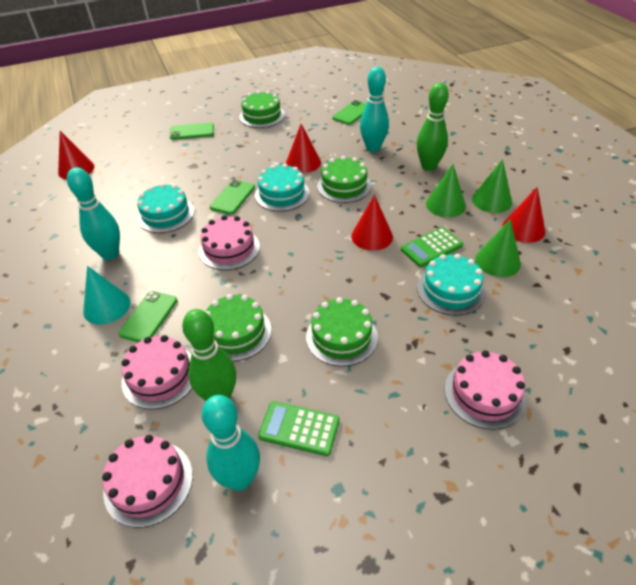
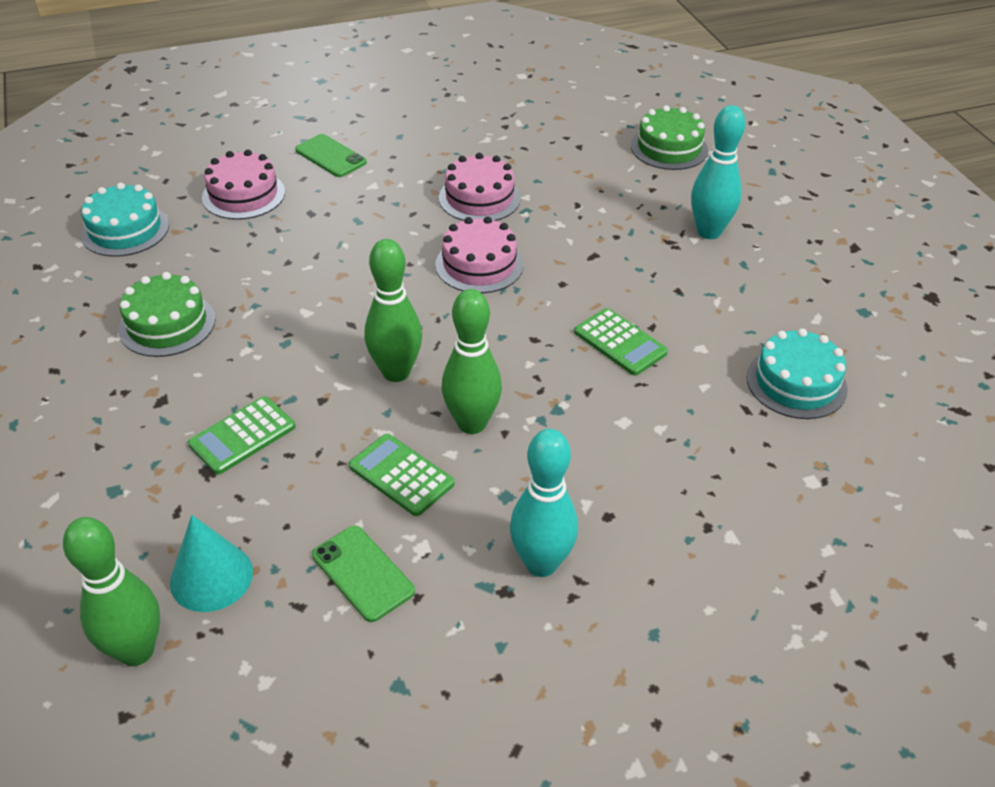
green bowling pin: [182,309,236,401] [417,83,449,171] = 2 -> [63,517,160,666] [365,239,422,382] [442,289,502,434] = 3
green cake: [205,294,271,361] [239,91,285,128] [306,297,378,366] [317,156,371,203] = 4 -> [118,272,216,357] [631,105,708,170] = 2
green calculator: [258,401,340,456] [401,227,463,267] = 2 -> [188,396,295,474] [349,434,454,516] [574,308,668,376] = 3
green cone: [426,164,466,218] [472,159,512,213] [475,219,521,277] = 3 -> none = 0
green phone: [118,291,177,342] [170,123,214,140] [210,180,255,215] [332,100,366,125] = 4 -> [295,134,367,177] [312,526,415,622] = 2
pink cake: [102,435,193,528] [122,335,192,409] [199,215,260,270] [445,350,526,430] = 4 -> [202,150,285,220] [435,217,524,293] [439,153,521,221] = 3
red cone: [58,131,94,180] [286,124,321,173] [351,195,393,251] [502,187,545,243] = 4 -> none = 0
turquoise bowling pin: [67,167,120,260] [202,395,260,491] [360,67,389,152] = 3 -> [510,429,578,577] [691,105,745,239] = 2
turquoise cake: [137,183,194,233] [255,164,310,211] [417,254,485,316] = 3 -> [81,183,169,257] [746,328,848,419] = 2

